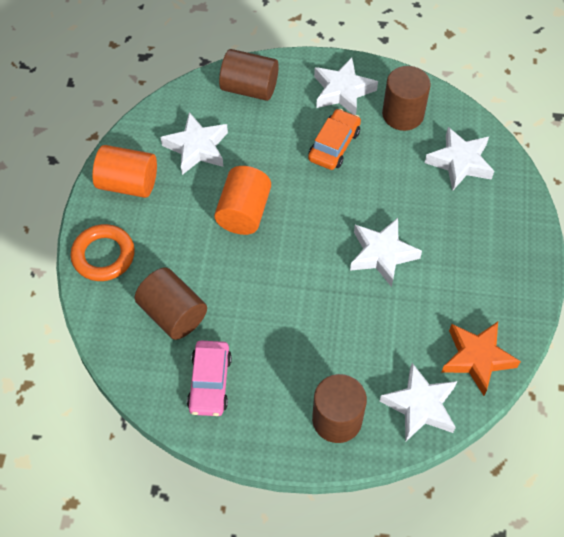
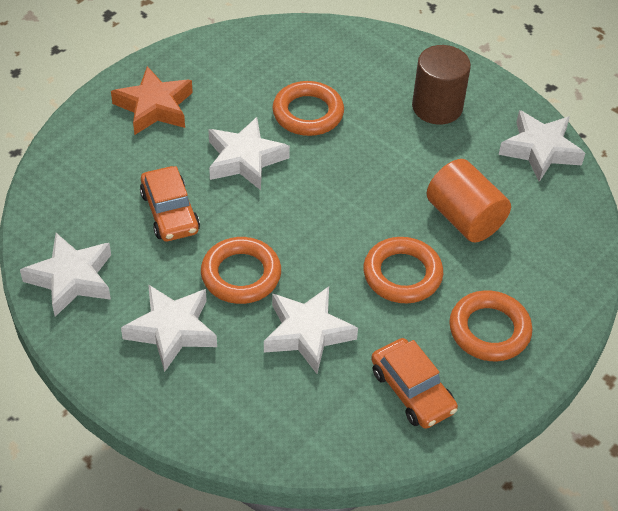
brown cylinder: [135,268,207,340] [219,49,279,101] [312,374,367,443] [382,66,431,131] = 4 -> [412,45,471,125] = 1
orange car: [308,109,361,170] = 1 -> [140,166,200,241] [371,338,458,429] = 2
orange cylinder: [92,145,157,198] [214,166,271,235] = 2 -> [427,159,511,242] = 1
orange ring: [70,224,135,281] = 1 -> [201,237,281,304] [272,81,344,136] [363,237,443,303] [449,290,532,361] = 4
pink car: [187,341,232,416] = 1 -> none = 0

